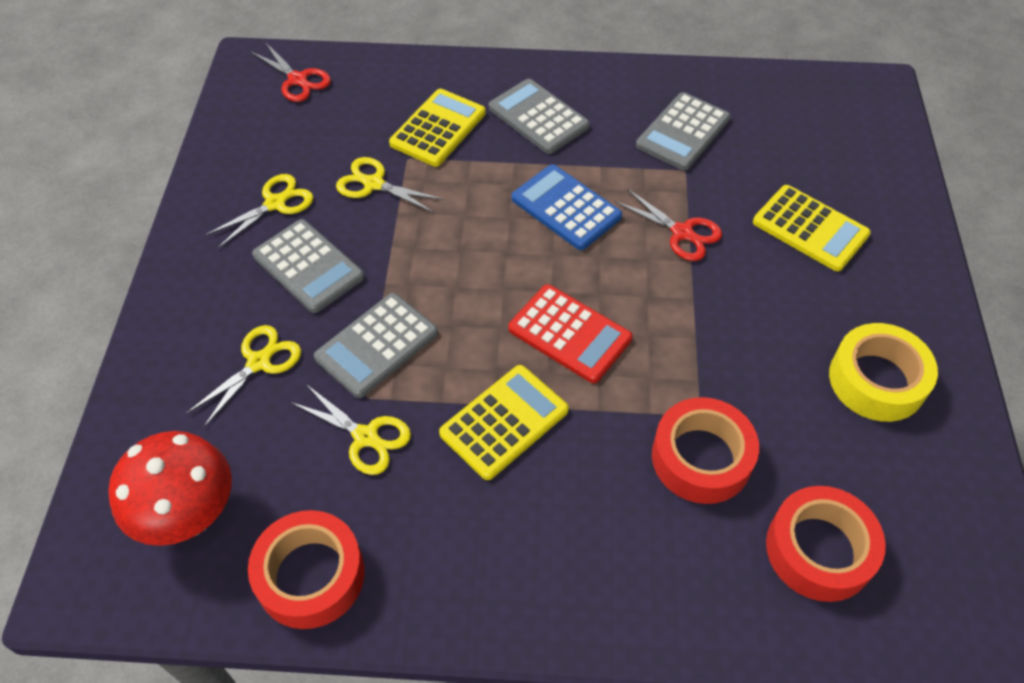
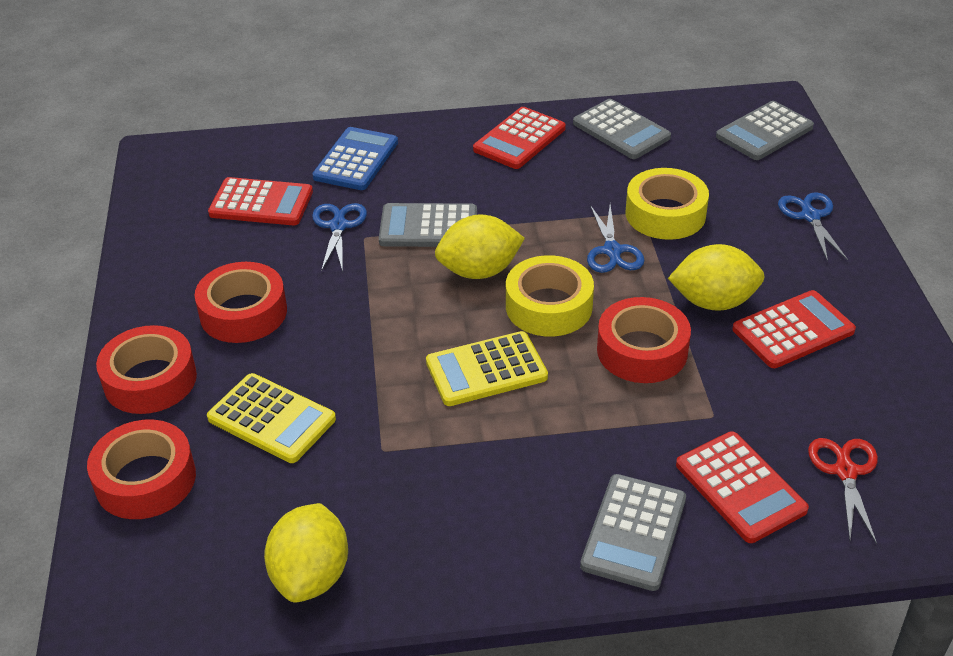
blue scissors: none = 0 -> [312,203,367,272] [587,204,645,273] [778,192,848,262] = 3
red calculator: [508,284,633,383] = 1 -> [208,177,313,225] [473,107,566,169] [676,432,809,543] [732,290,856,368] = 4
red mushroom: [108,431,232,546] = 1 -> none = 0
red scissors: [250,42,331,102] [615,189,722,261] = 2 -> [808,438,878,544] = 1
red tape: [248,510,365,629] [652,397,759,504] [766,486,886,602] = 3 -> [87,420,196,519] [96,325,197,414] [195,262,287,343] [597,297,691,383] = 4
yellow calculator: [389,89,486,167] [439,365,569,480] [753,185,871,271] = 3 -> [207,373,336,463] [426,331,548,406] = 2
yellow lemon: none = 0 -> [264,503,348,602] [435,214,525,279] [668,244,765,311] = 3
yellow scissors: [187,325,301,427] [205,174,314,248] [290,384,411,475] [336,157,444,213] = 4 -> none = 0
yellow tape: [829,323,938,422] = 1 -> [506,255,594,336] [626,168,709,240] = 2

